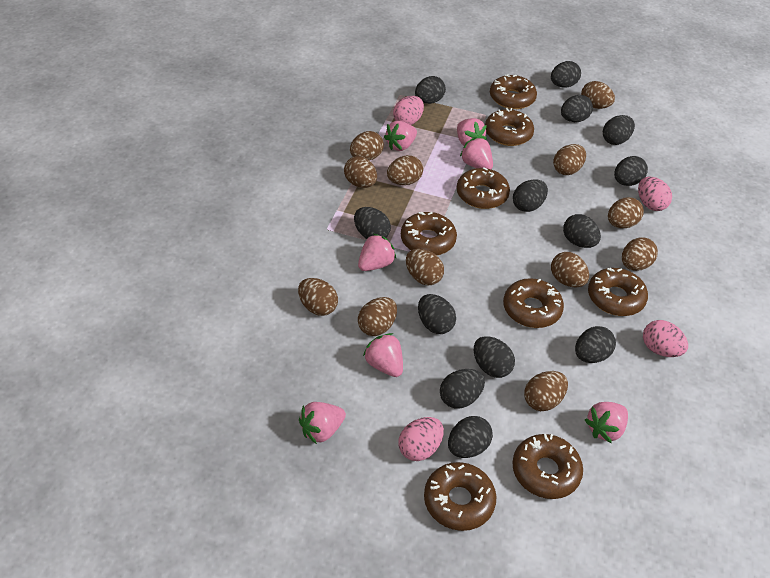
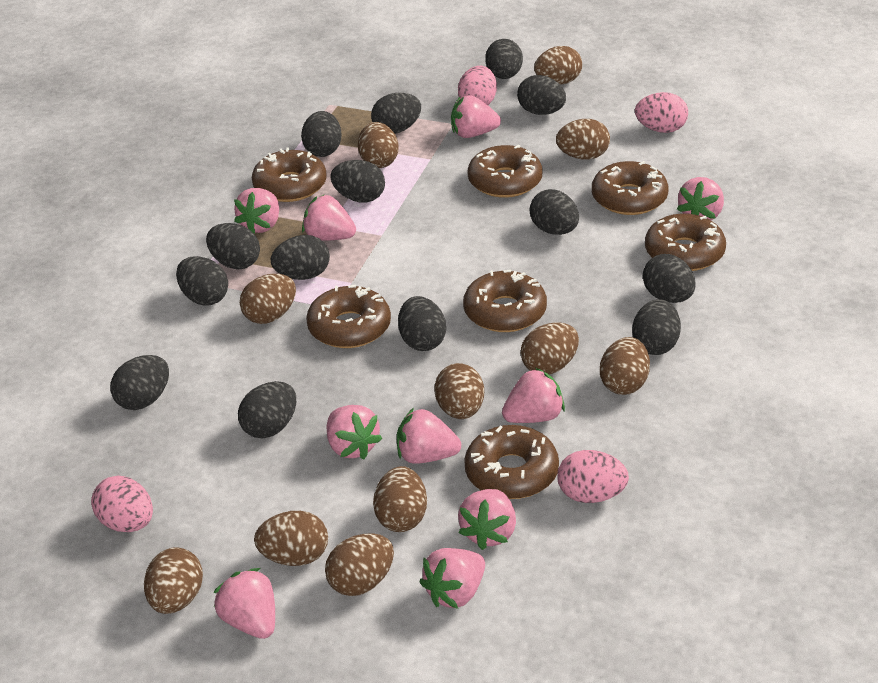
black egg: [354,207,391,239] [415,76,446,104] [418,294,456,334] [440,369,485,408] [448,416,493,458] [474,336,515,378] [513,179,548,212] [551,61,581,88] [561,95,593,122] [563,214,601,248] [575,326,616,363] [603,115,635,145] [614,156,648,186] = 13 -> [110,355,169,410] [176,256,228,306] [206,223,260,270] [238,381,296,439] [271,235,330,280] [301,111,342,157] [330,160,385,203] [371,93,421,134] [398,296,446,351] [485,39,523,79] [517,75,566,115] [530,189,579,235] [632,299,681,355] [643,254,695,303] = 14
brown donut: [401,212,457,255] [424,462,496,531] [457,167,510,209] [485,108,534,146] [490,74,537,109] [503,278,564,328] [512,434,583,499] [588,268,648,316] = 8 -> [252,148,327,202] [306,285,391,348] [463,270,547,332] [464,425,559,499] [468,145,542,198] [592,161,669,215] [645,214,726,271] = 7
brown egg: [298,278,338,316] [344,156,377,188] [350,131,384,160] [358,297,397,336] [387,155,423,185] [406,249,444,285] [524,371,568,411] [551,252,589,287] [553,144,586,175] [581,81,615,109] [608,197,644,228] [622,237,658,271] = 12 -> [144,548,203,614] [240,274,296,324] [254,511,328,566] [325,533,394,596] [358,122,399,168] [373,466,427,532] [434,363,484,419] [521,322,579,374] [534,46,582,85] [556,119,610,160] [600,337,650,395] = 11
pink strawberry: [299,402,346,444] [358,234,396,271] [363,333,403,377] [384,121,417,151] [457,118,487,146] [460,138,493,169] [585,402,628,443] = 7 -> [214,568,275,639] [234,188,279,233] [302,194,356,241] [327,405,382,459] [397,408,461,464] [419,548,485,609] [451,95,501,138] [458,489,516,550] [502,368,565,423] [677,177,724,221] = 10

